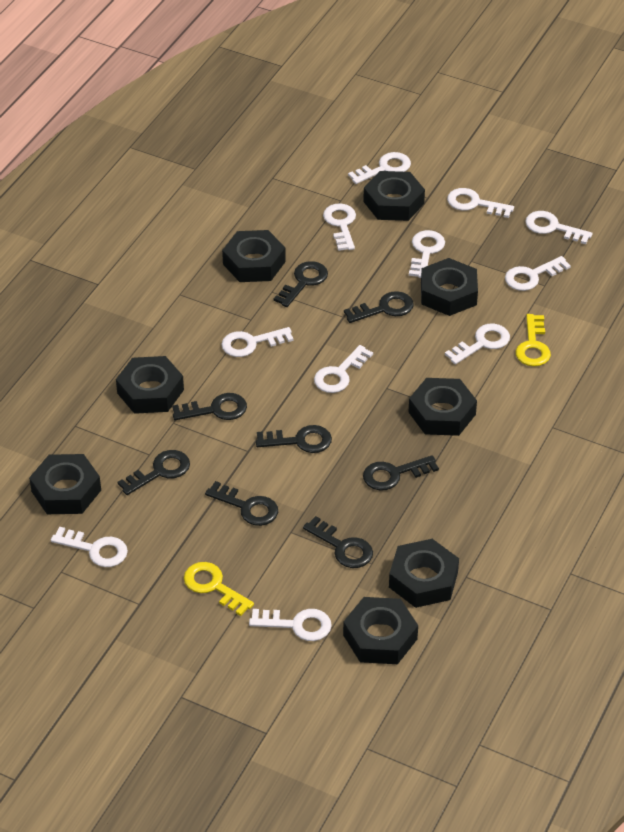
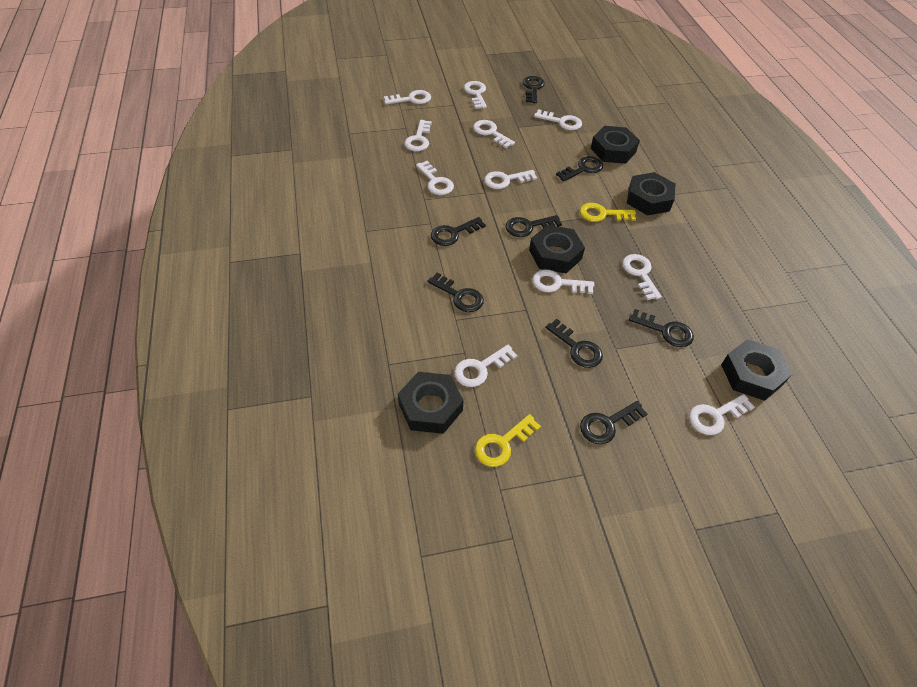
black nut: [29,454,101,514] [116,356,184,414] [222,230,286,282] [343,597,418,664] [363,171,425,221] [389,539,459,608] [409,378,477,436] [421,258,478,316] = 8 -> [398,372,464,434] [529,225,585,273] [591,126,640,164] [627,172,675,216] [721,339,792,401] = 5

